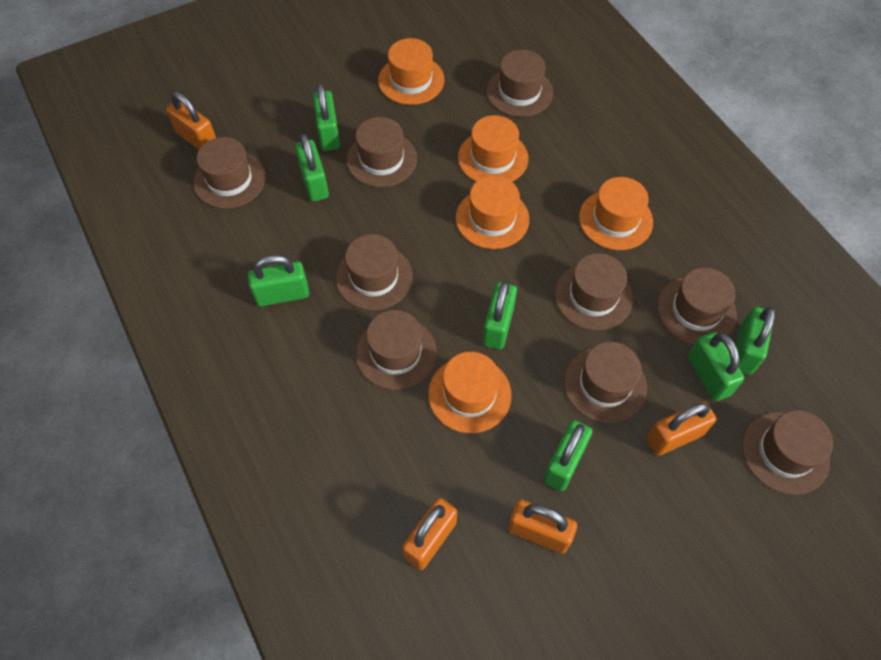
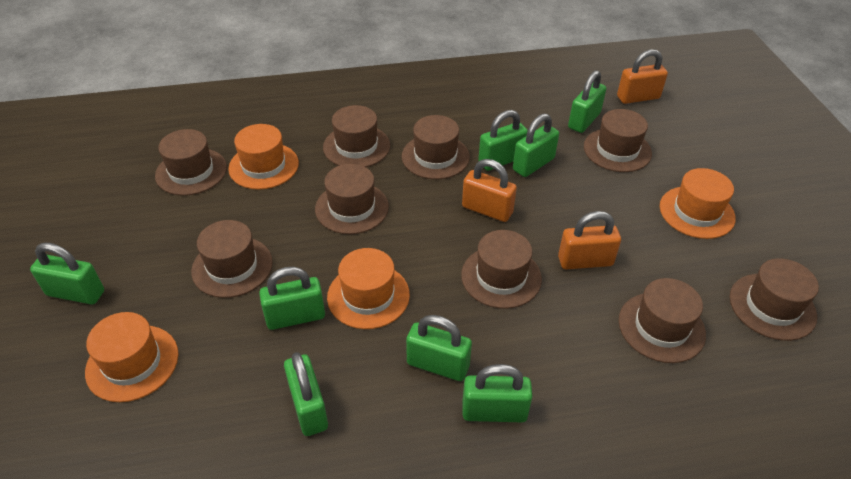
green padlock: [248,255,309,307] [295,134,329,202] [313,84,340,151] [483,281,517,349] [543,420,593,491] [688,332,744,401] [736,307,775,375] = 7 -> [30,243,104,304] [259,267,325,330] [284,352,328,436] [406,315,472,381] [462,364,533,422] [478,110,528,171] [513,113,559,177] [568,70,606,133] = 8
orange hat: [378,38,445,105] [428,352,512,433] [456,176,529,249] [458,115,528,182] [579,177,653,250] = 5 -> [85,312,179,402] [228,124,299,190] [327,248,410,329] [660,168,736,239] = 4
orange padlock: [166,92,216,150] [402,498,457,570] [508,499,577,554] [647,402,717,456] = 4 -> [462,159,517,222] [558,211,621,269] [617,49,668,104] = 3

